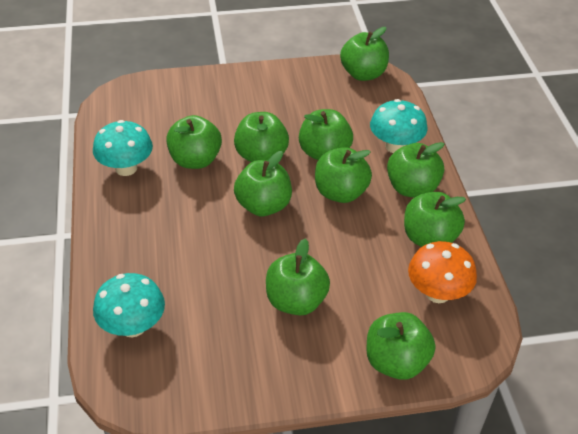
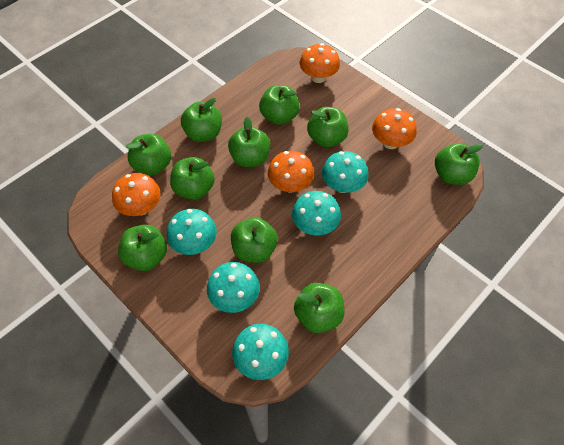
orange mushroom: [408,241,477,303] = 1 -> [112,173,161,216] [268,151,314,193] [300,43,340,83] [372,108,417,149] = 4
turquoise mushroom: [93,120,153,176] [93,273,165,338] [370,99,428,153] = 3 -> [167,209,217,255] [207,262,260,313] [232,324,289,380] [292,191,341,235] [322,151,369,193] = 5

